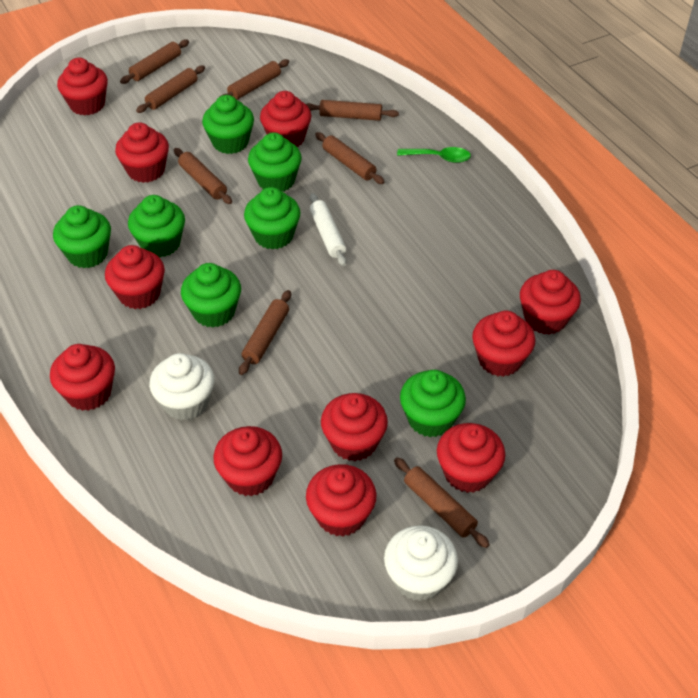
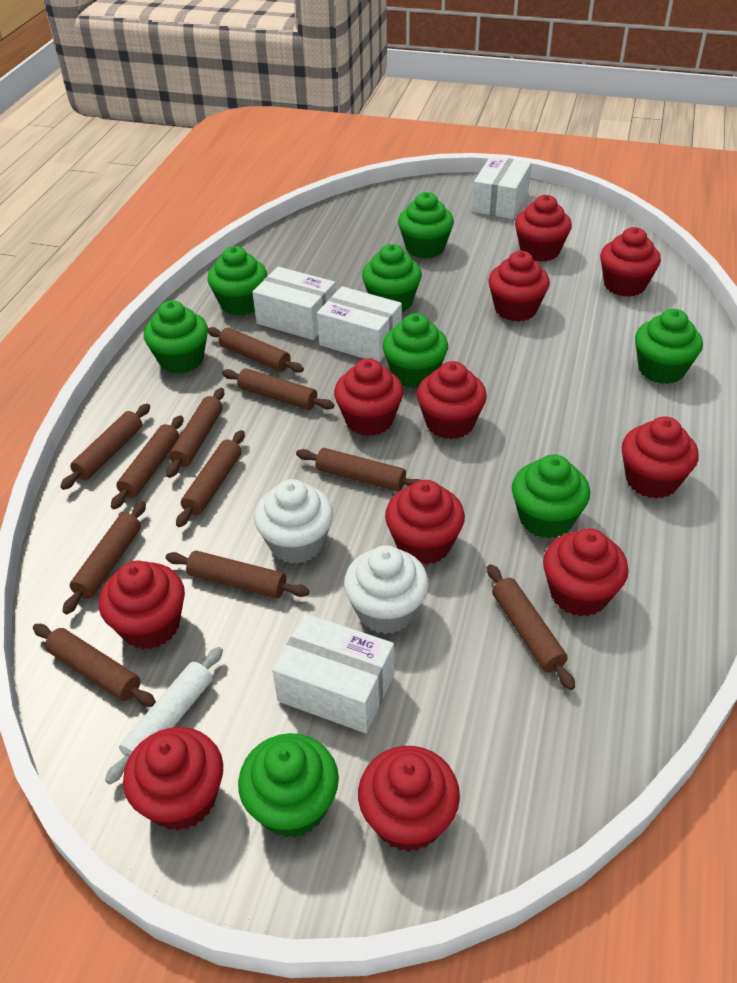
brown rolling pin: [120,39,189,84] [136,65,205,113] [174,148,232,204] [221,59,289,100] [239,290,291,375] [306,100,399,121] [315,132,385,184] [394,457,490,548] = 8 -> [33,624,156,707] [60,404,150,490] [62,501,146,614] [111,415,183,509] [165,551,309,598] [166,388,224,478] [176,430,245,527] [208,327,304,373] [222,368,334,410] [296,448,421,492] [487,564,575,690] = 11
green cupcake: [53,205,111,268] [128,195,185,257] [181,263,241,328] [202,95,254,154] [244,187,300,249] [248,132,302,192] [400,370,466,437] = 7 -> [144,300,208,374] [207,246,267,316] [238,733,339,838] [362,244,422,311] [382,313,448,388] [398,192,454,259] [512,454,590,538] [635,309,703,384] = 8
green spoon: [397,147,471,163] = 1 -> none = 0
white box: none = 0 -> [252,267,336,340] [272,614,394,733] [317,286,402,363] [472,156,531,219] = 4

